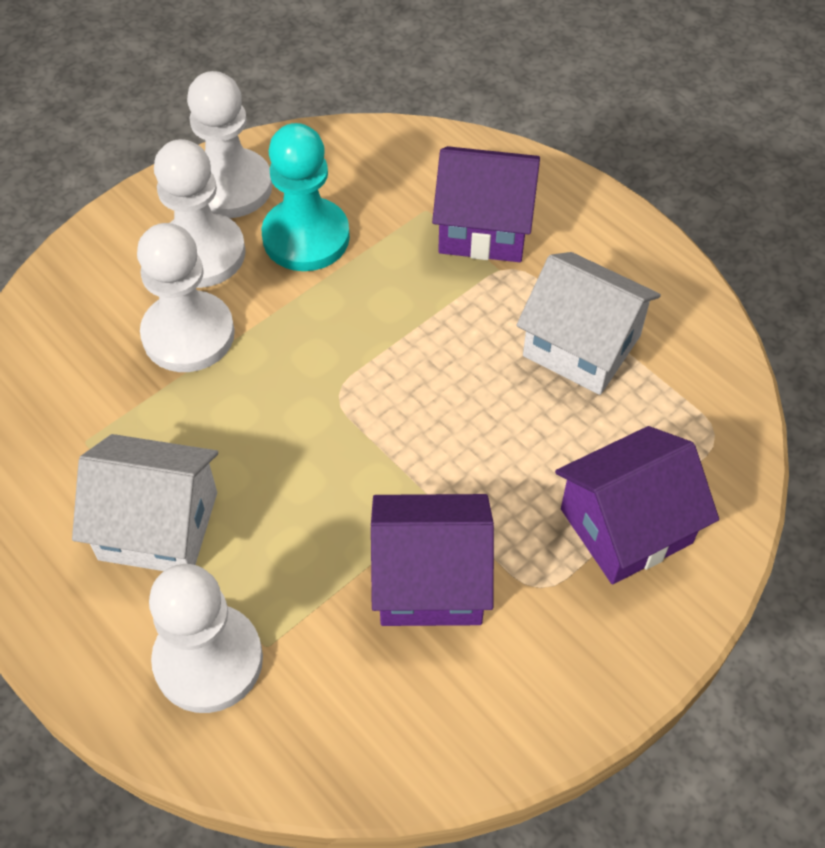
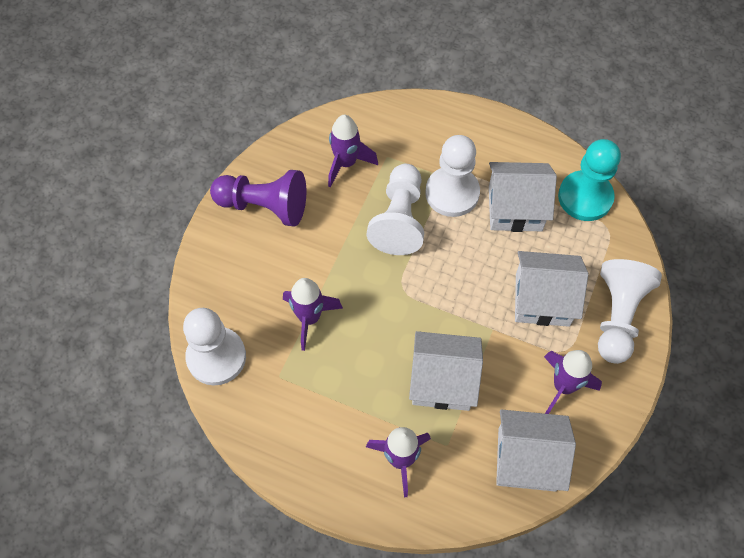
purple house: [371,494,494,626] [432,146,540,262] [555,426,719,584] = 3 -> none = 0
purple pawn: none = 0 -> [210,170,306,227] = 1
purple rocket: none = 0 -> [283,278,343,351] [328,115,378,187] [366,427,431,498] [544,350,602,414] = 4
white house: [72,434,218,571] [516,252,661,395] = 2 -> [409,331,483,411] [489,162,557,232] [496,409,576,492] [515,251,588,327] = 4

